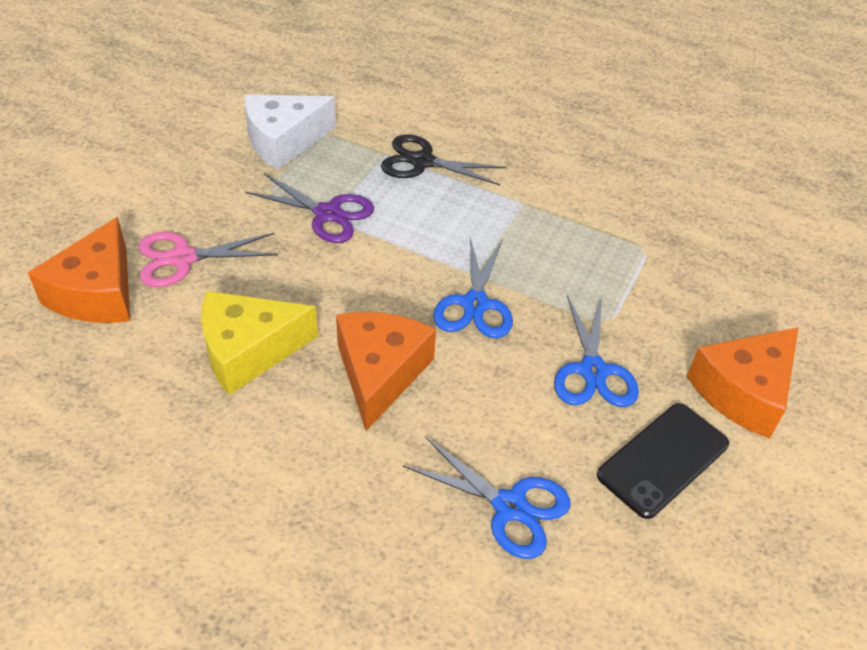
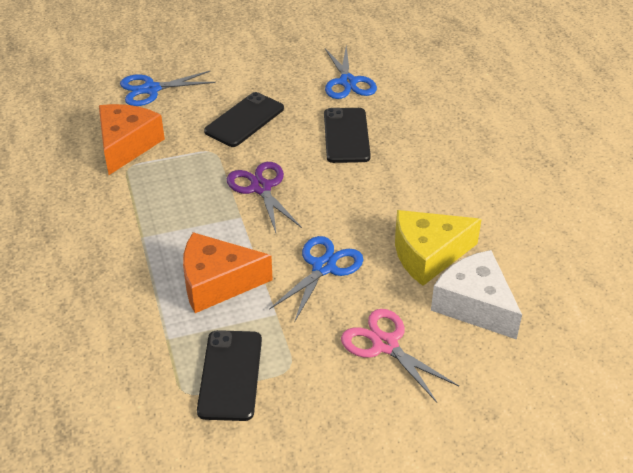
black phone: [597,403,729,519] = 1 -> [197,330,262,421] [204,92,284,147] [324,108,371,163] = 3
black scissors: [381,135,506,185] = 1 -> none = 0
orange cheese: [28,217,130,323] [336,312,436,431] [687,327,799,438] = 3 -> [99,104,165,175] [183,232,273,313] = 2

